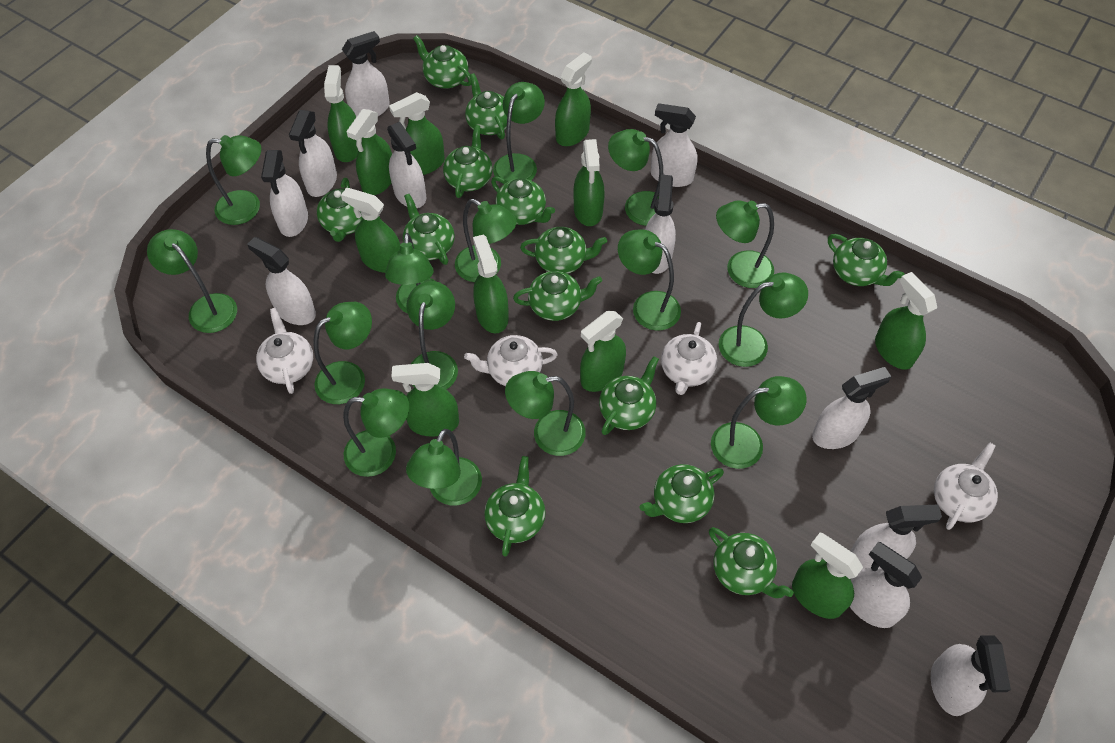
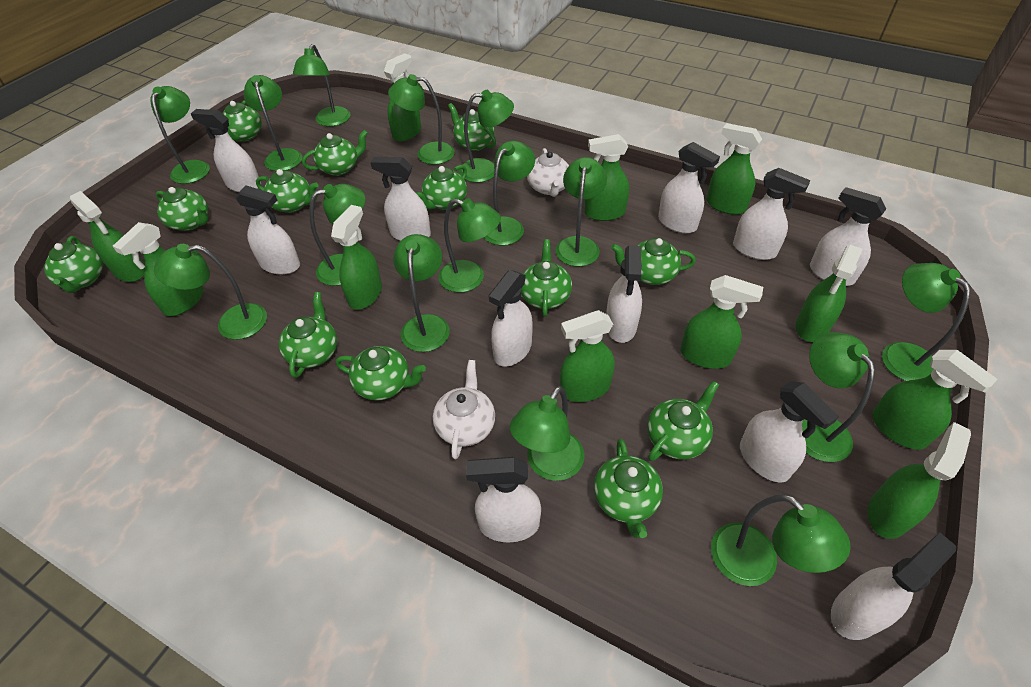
white teapot: [256,308,313,394] [464,335,558,386] [661,322,717,395] [934,442,998,530] = 4 -> [433,360,495,459] [527,148,569,197] = 2

